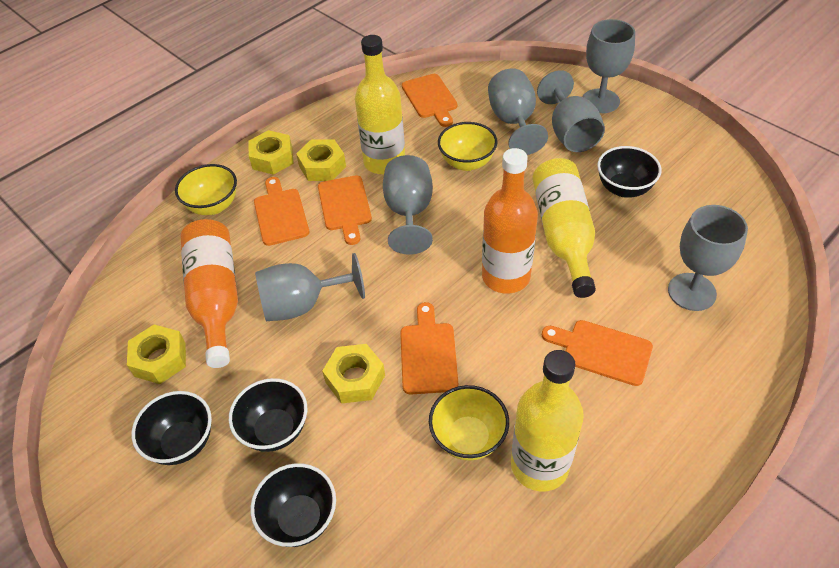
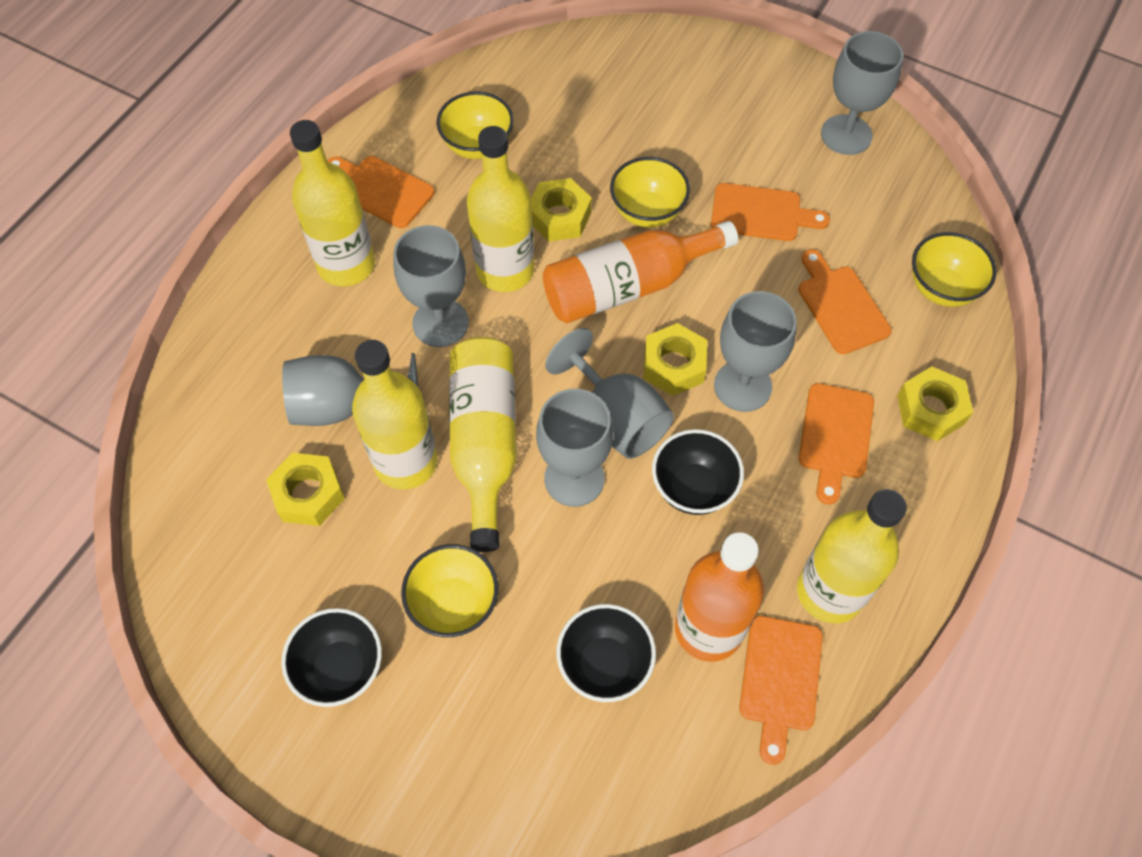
black bowl: [131,391,212,465] [229,378,307,452] [250,463,336,547] [597,146,661,198] = 4 -> [281,608,382,707] [556,604,656,702] [652,429,744,515] = 3
yellow bottle: [355,35,405,175] [511,350,584,491] [532,158,596,298] = 3 -> [290,120,375,287] [352,340,438,489] [449,337,516,552] [467,126,534,292] [797,489,907,623] = 5
yellow bowl: [175,164,237,215] [429,385,509,460] [438,122,497,171] = 3 -> [401,544,498,637] [437,91,514,159] [610,157,690,227] [912,232,996,307] = 4

